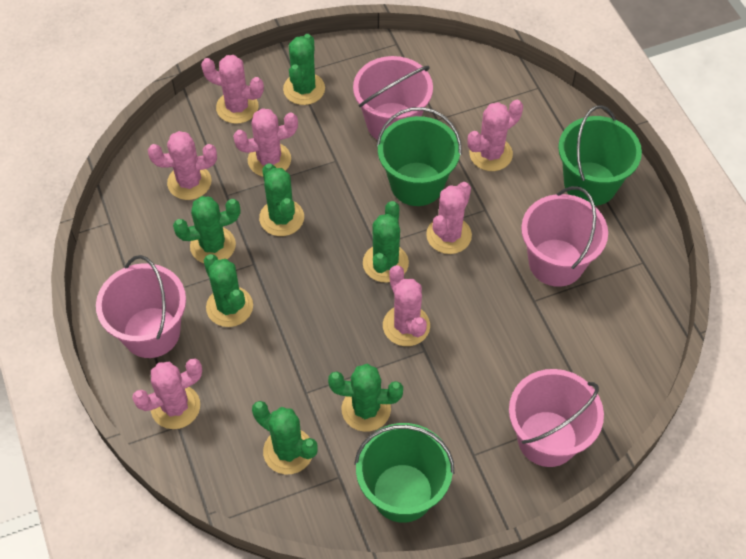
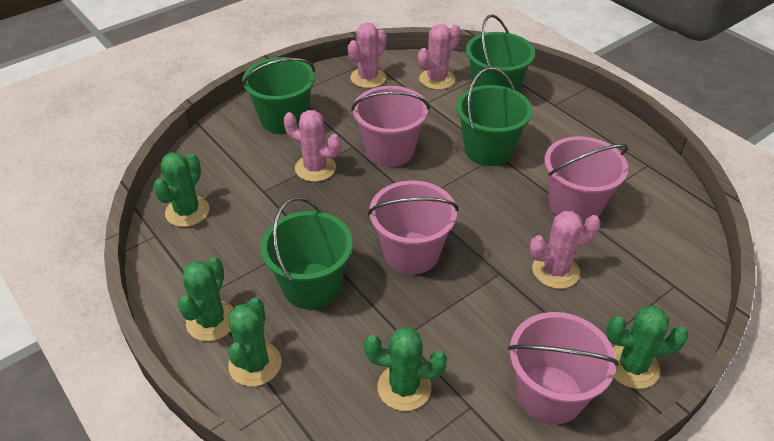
green bucket: [354,423,454,523] [377,107,462,206] [558,105,642,206] = 3 -> [242,57,315,134] [260,197,353,309] [456,67,532,166] [466,14,535,92] = 4
green cactus: [173,196,240,263] [204,254,253,327] [252,401,318,474] [259,163,304,236] [283,34,325,105] [328,364,403,432] [363,201,409,283] = 7 -> [153,152,209,227] [178,257,234,341] [228,298,281,386] [364,327,447,411] [606,306,689,389] = 5
pink cactus: [132,358,202,429] [148,131,217,200] [201,55,264,124] [233,108,298,177] [383,265,430,346] [426,182,472,254] [468,100,523,171] = 7 -> [283,110,341,182] [348,23,387,88] [418,24,461,90] [529,211,601,289] = 4

